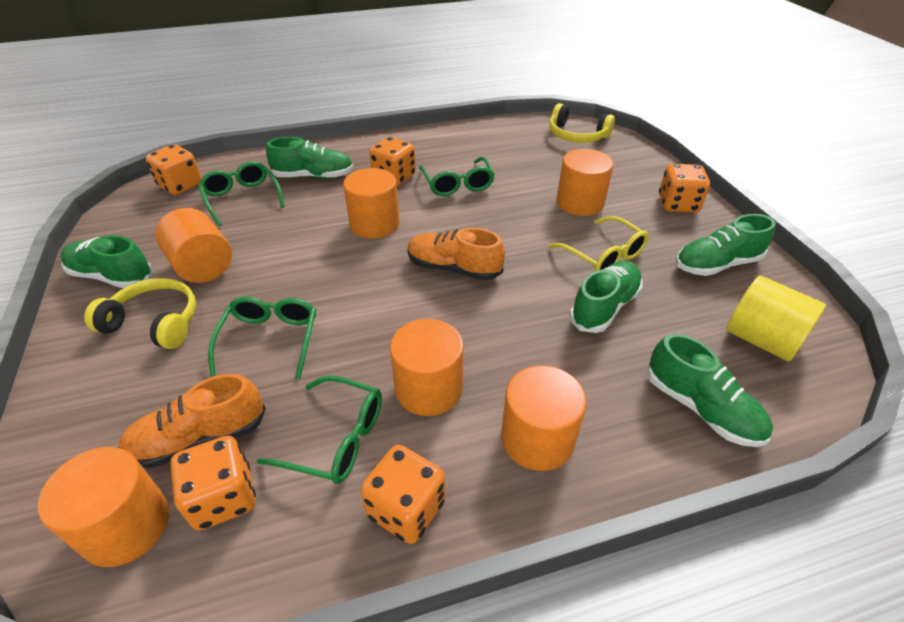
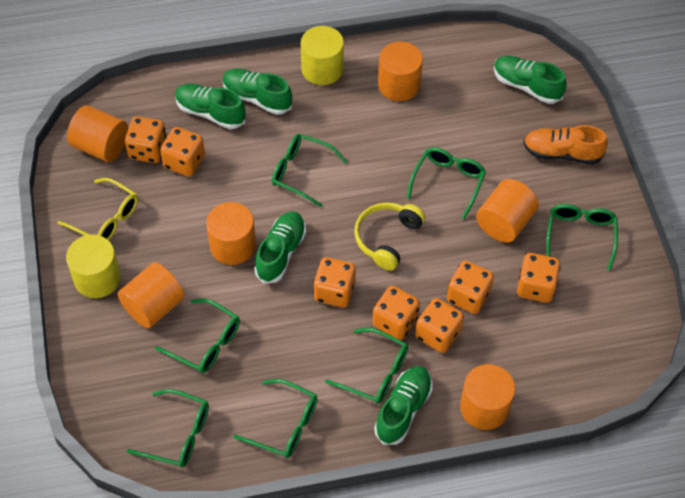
green glasses: [198,161,285,226] [208,296,316,380] [257,376,382,484] [419,157,495,196] = 4 -> [127,389,209,468] [155,298,240,373] [233,379,318,458] [272,134,347,207] [325,328,408,404] [407,147,486,219] [546,204,618,271] = 7
orange dice: [146,144,202,195] [170,436,256,531] [360,445,445,544] [369,137,416,186] [659,164,710,213] = 5 -> [125,116,167,163] [160,127,205,176] [313,257,356,307] [372,286,420,340] [415,298,464,353] [447,261,494,314] [517,253,561,303] = 7
orange shoe: [119,374,266,468] [407,228,505,280] = 2 -> [523,125,608,165] = 1
yellow cylinder: [726,276,826,361] = 1 -> [66,235,121,298] [301,26,344,85] = 2
yellow headphones: [84,278,196,349] [549,103,615,143] = 2 -> [354,202,425,271] = 1

